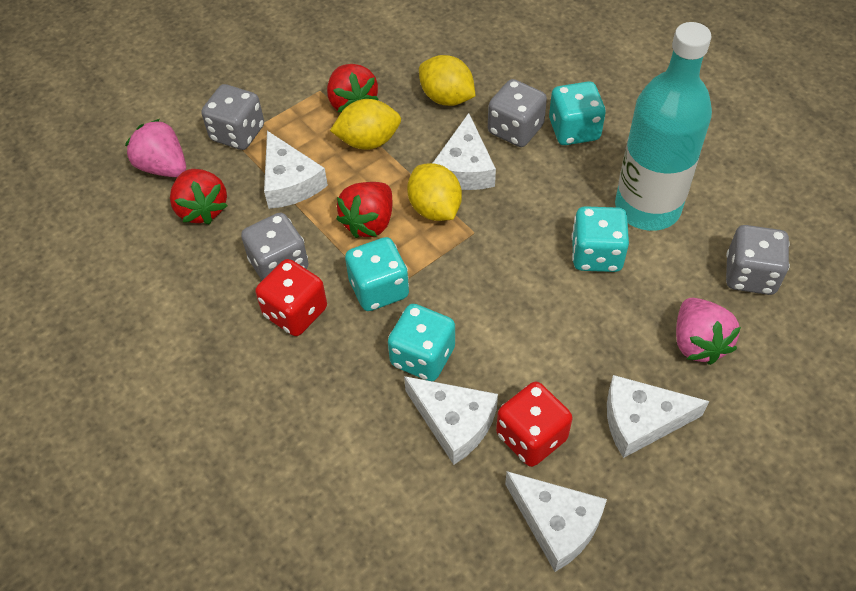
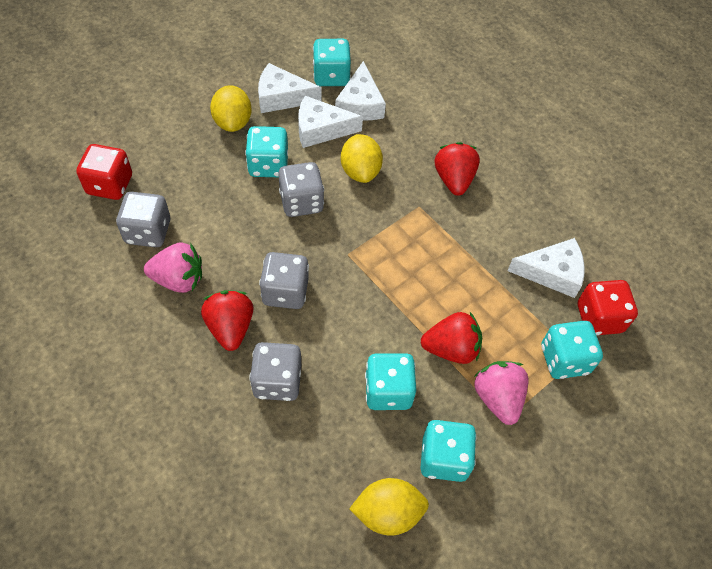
turquoise bottle: [615,22,712,231] = 1 -> none = 0
turquoise dice: [345,237,409,311] [388,304,455,381] [549,81,606,145] [572,206,629,272] = 4 -> [245,126,288,177] [313,39,351,86] [365,353,416,410] [420,420,477,482] [541,321,603,379] = 5
white cheese: [264,131,328,209] [404,376,498,465] [433,113,496,190] [505,471,607,572] [607,375,709,458] = 5 -> [258,63,321,113] [298,96,363,148] [335,61,386,121] [507,238,585,298] = 4

